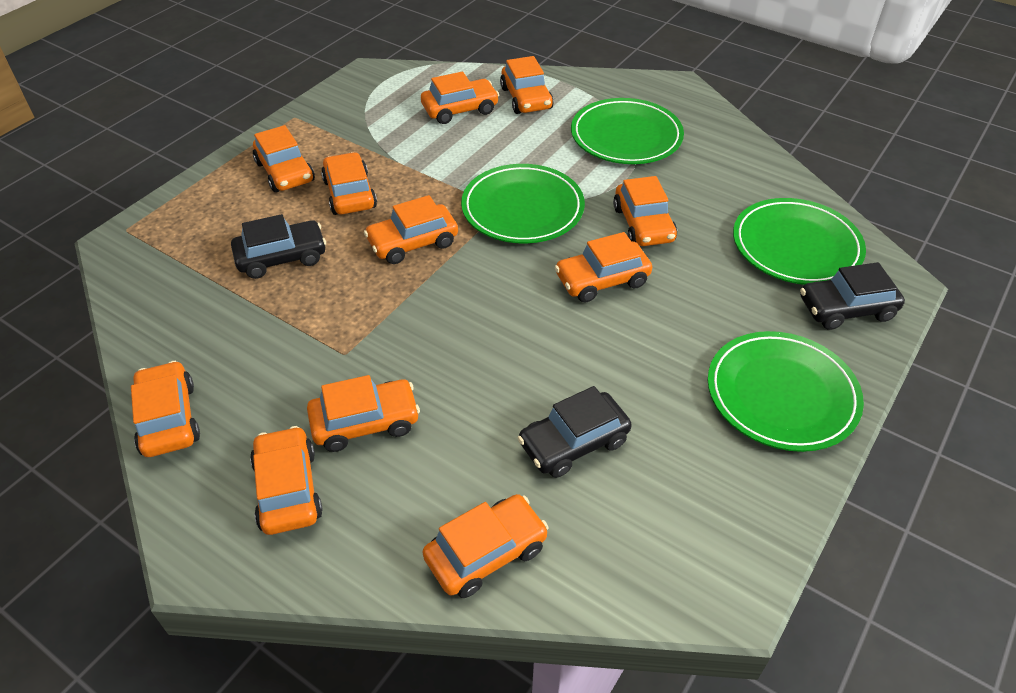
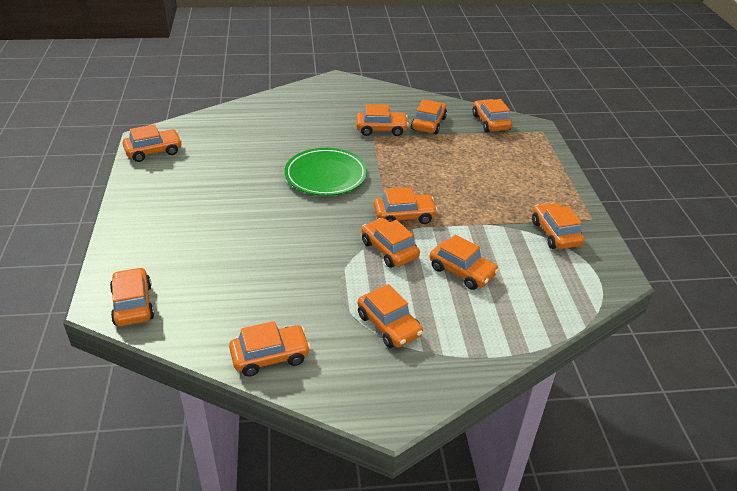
black car: [231,214,326,279] [518,386,632,478] [800,262,905,330] = 3 -> none = 0
green plate: [461,164,585,244] [571,98,684,164] [708,331,864,452] [733,198,866,285] = 4 -> [284,148,367,196] = 1

